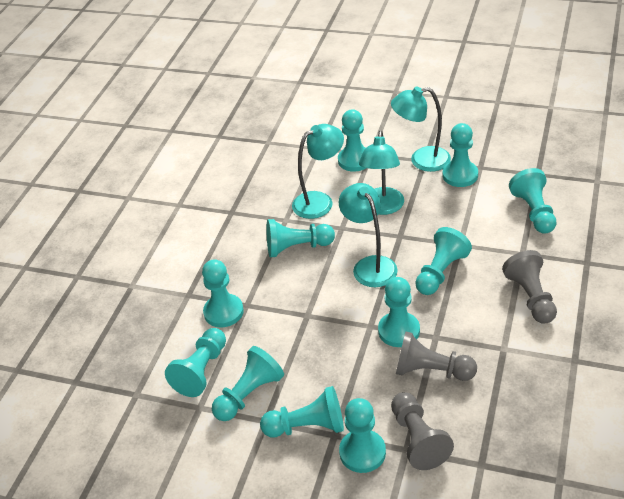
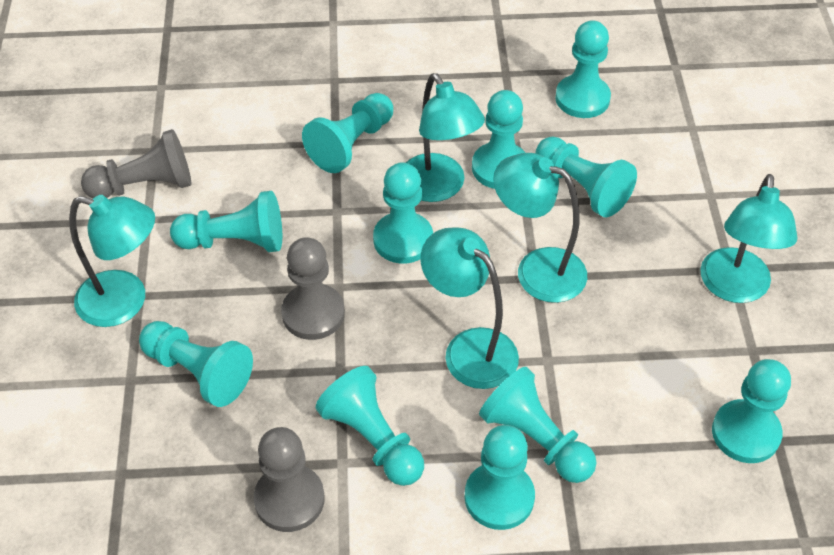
turquoise lamp: [292,124,344,219] [339,183,398,287] [359,131,404,215] [391,87,451,172] = 4 -> [69,195,155,327] [406,73,485,202] [420,228,519,389] [493,153,587,303] [700,174,797,303] = 5

